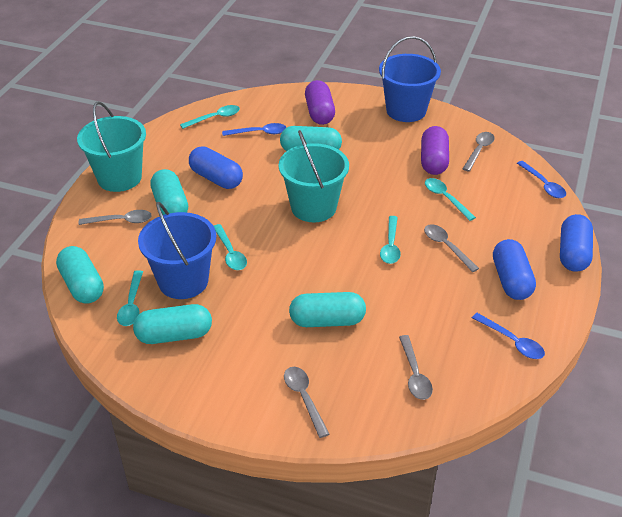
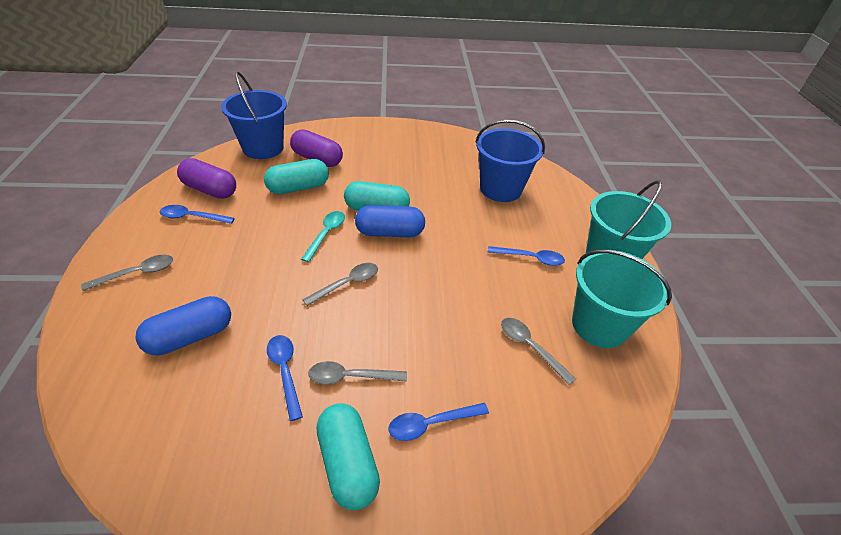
blue capsule: [189,146,243,189] [493,239,536,300] [560,214,593,272] = 3 -> [135,296,231,355] [355,205,425,237] = 2
blue spoon: [222,123,287,136] [472,313,545,359] [517,161,566,198] = 3 -> [160,205,235,224] [267,335,303,421] [388,403,489,441] [488,246,565,266] = 4
grey spoon: [79,210,152,225] [284,367,329,438] [399,335,433,400] [424,224,479,272] [463,132,495,172] = 5 -> [81,255,173,291] [302,263,378,306] [308,361,407,385] [501,318,576,385] = 4
turquoise capsule: [56,246,104,304] [133,304,212,344] [150,169,188,215] [280,126,342,151] [289,292,366,327] = 5 -> [264,159,329,194] [316,403,380,510] [344,181,410,211] = 3
turquoise spoon: [117,270,143,326] [180,105,240,129] [214,224,247,270] [380,216,401,264] [425,178,476,221] = 5 -> [301,211,345,262] = 1

